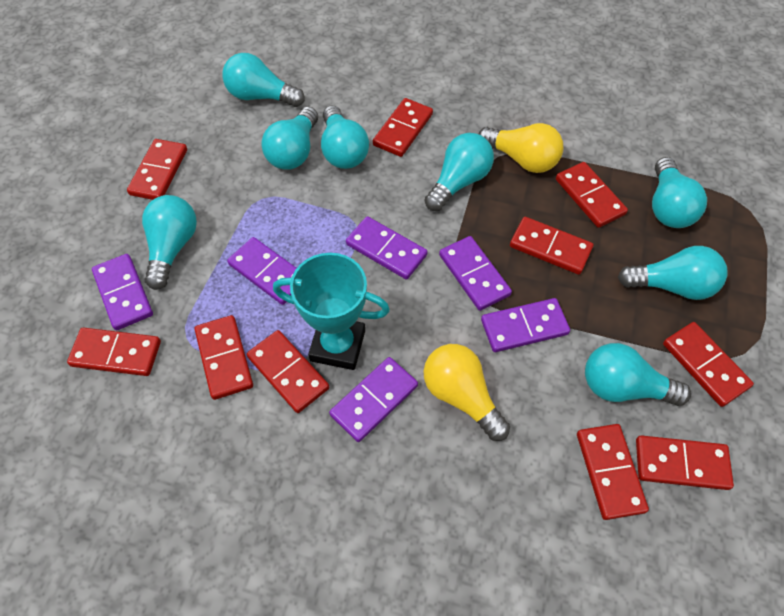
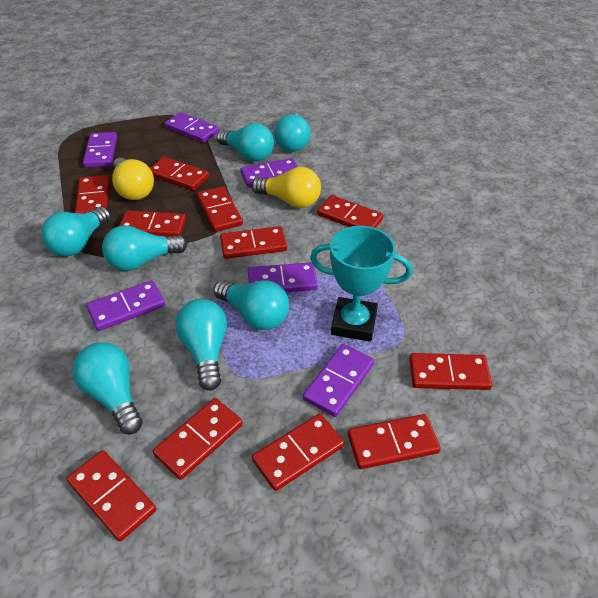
red domino: [67,327,161,376] [127,139,187,200] [195,315,253,400] [247,330,329,413] [373,98,433,157] [510,217,593,275] [556,162,628,228] [577,424,649,520] [636,435,734,490] [663,322,754,407] = 10 -> [67,450,156,541] [75,175,109,213] [119,210,186,237] [150,157,209,191] [153,398,243,480] [197,186,243,232] [220,226,287,259] [252,414,344,491] [317,195,384,228] [348,414,441,469] [409,353,492,390] = 11
turquoise light bulb: [142,195,197,290] [223,53,305,107] [261,107,318,170] [321,105,369,169] [424,133,494,211] [585,343,691,406] [618,246,728,300] [652,157,707,228] = 8 -> [41,207,111,256] [72,342,143,434] [102,225,188,271] [175,299,227,391] [213,280,289,330] [217,123,274,161] [274,113,311,152] = 7

